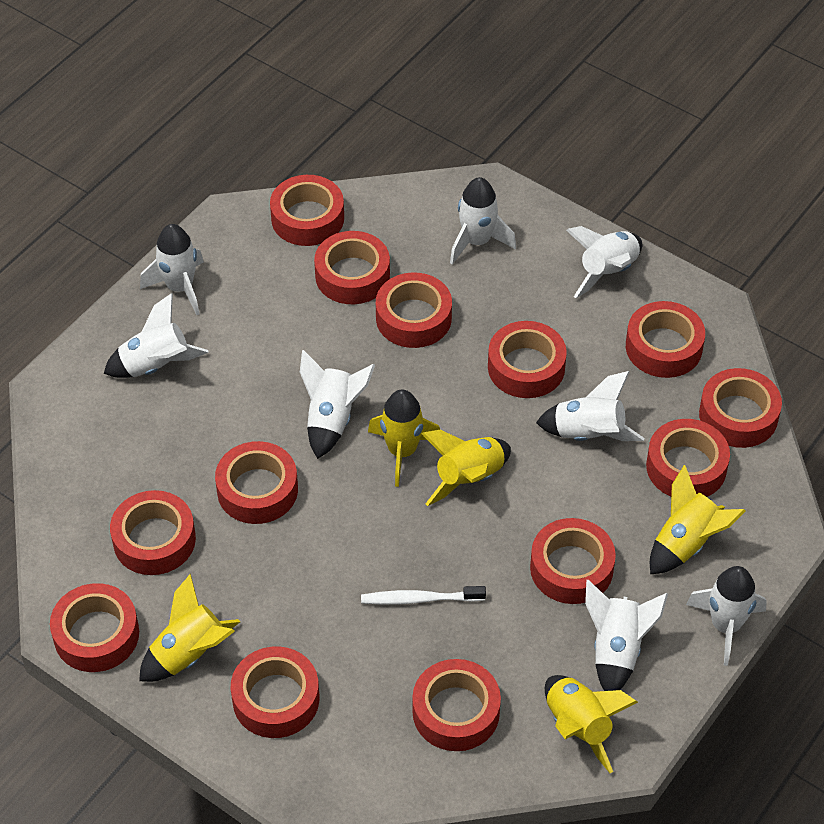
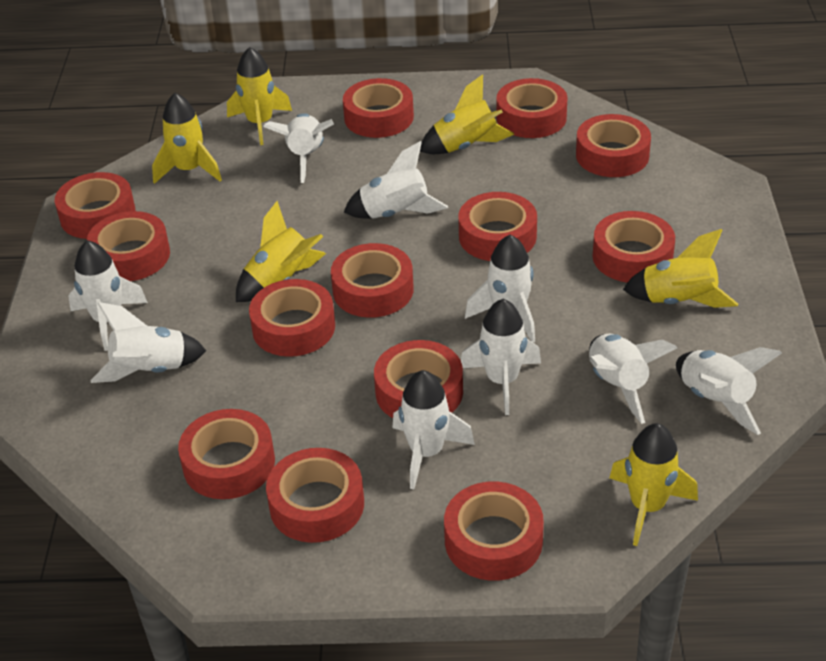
white rocket: [104,293,209,378] [140,224,204,315] [300,350,375,459] [450,177,516,265] [536,371,644,441] [566,226,642,298] [585,580,668,691] [686,566,767,666] = 8 -> [68,240,148,351] [90,302,206,383] [263,113,334,183] [344,141,448,219] [392,370,475,489] [461,299,541,415] [465,235,535,343] [589,334,677,424] [676,347,782,435] = 9
white toothbrush: [361,586,486,605] = 1 -> none = 0
yellow rocket: [139,573,240,682] [368,389,440,487] [421,430,511,506] [545,675,638,773] [650,465,745,575] = 5 -> [152,93,222,184] [227,47,292,145] [236,201,326,302] [420,74,514,154] [609,423,698,546] [623,229,738,308] = 6

